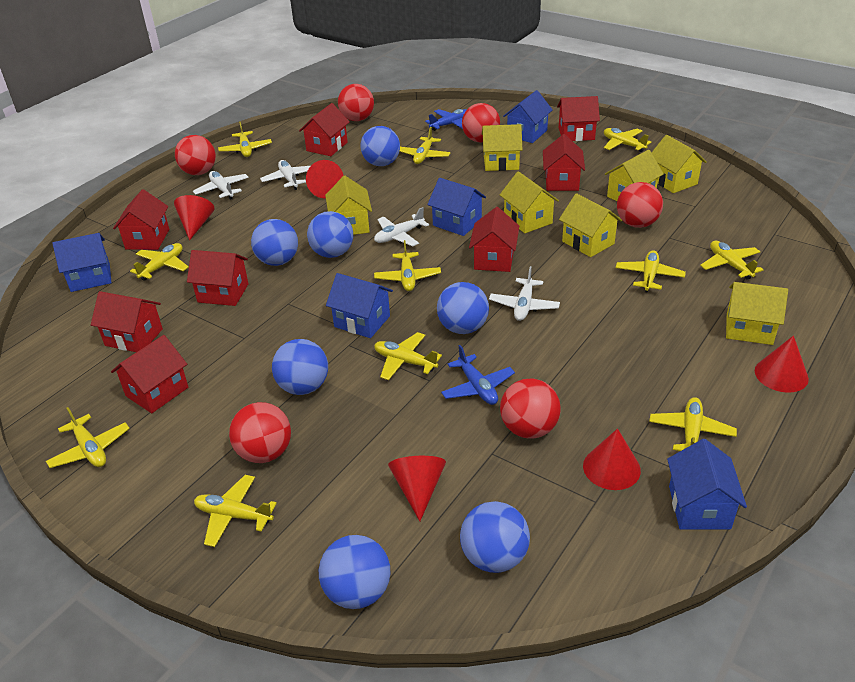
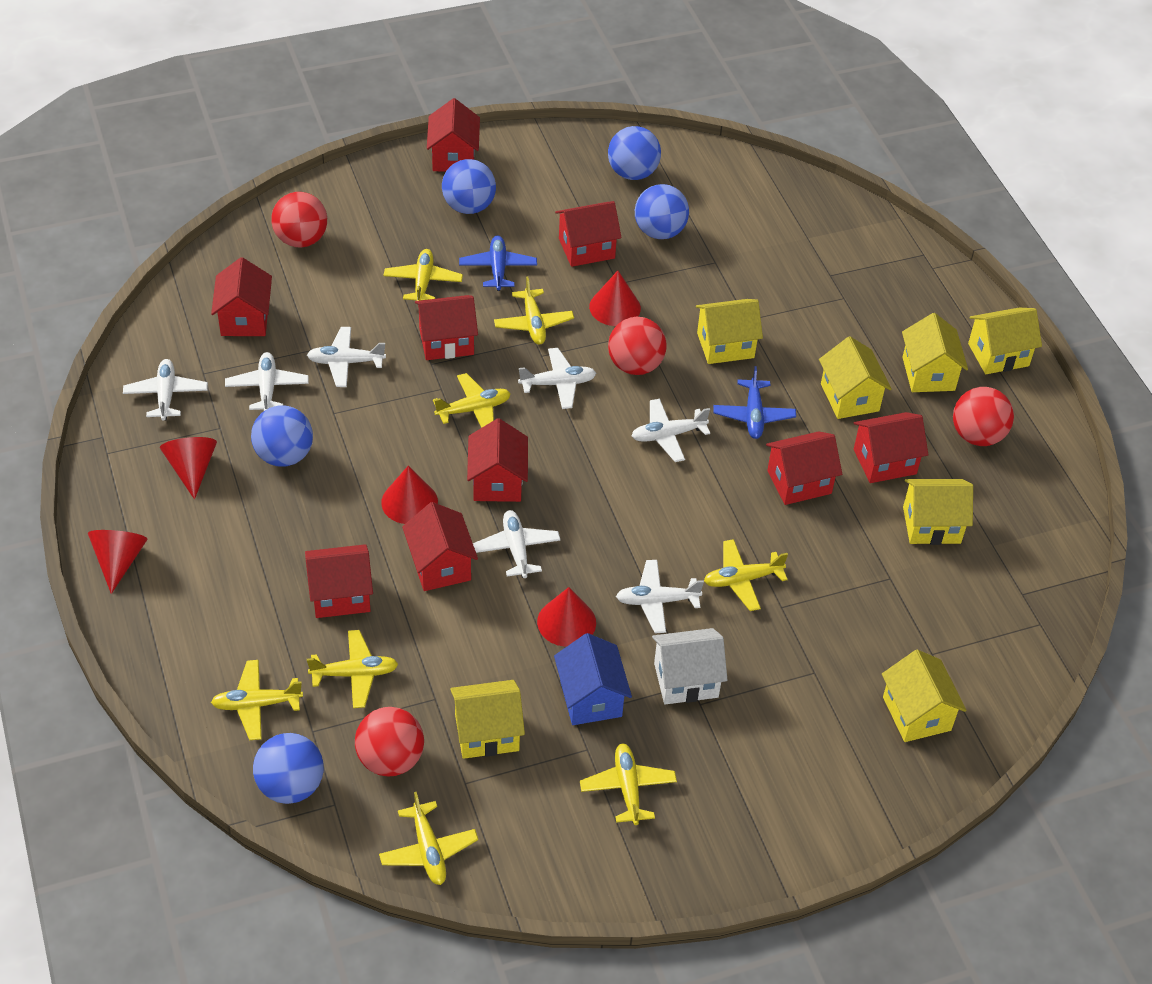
blue ball: [251,219,298,266] [272,339,328,395] [307,211,353,258] [319,535,390,609] [361,126,400,166] [437,282,489,334] [460,501,530,573] = 7 -> [251,405,313,467] [253,733,324,804] [442,159,496,214] [608,126,661,180] [635,184,689,239] = 5
blue house: [52,233,111,292] [326,273,393,338] [427,178,486,236] [503,90,553,143] [667,439,747,530] = 5 -> [554,633,632,725] = 1
red ball: [175,135,216,175] [229,402,291,463] [338,84,374,121] [462,103,500,142] [500,378,560,439] [617,182,663,228] = 6 -> [271,192,327,247] [355,707,424,776] [608,317,666,375] [953,387,1014,446] = 4
red house: [91,291,163,352] [111,335,188,413] [113,189,169,250] [187,250,249,306] [299,103,349,156] [469,207,519,272] [543,134,585,191] [557,96,600,141] = 8 -> [211,257,272,336] [305,544,373,618] [402,502,478,591] [415,295,478,360] [427,98,480,172] [467,418,528,502] [555,201,622,267] [766,431,842,505] [854,412,928,483] = 9
white house: none = 0 -> [652,628,727,704] = 1
white plane: [193,171,249,200] [260,160,310,190] [374,207,429,246] [489,266,560,321] = 4 -> [123,359,208,421] [225,352,309,411] [307,327,386,387] [473,510,560,578] [518,348,596,409] [616,560,704,633] [632,399,710,462] = 7
yellow plane: [46,407,130,468] [130,243,189,281] [194,475,277,547] [218,122,272,157] [374,240,441,291] [374,332,442,380] [400,127,450,164] [604,128,652,152] [616,250,686,293] [649,397,737,451] [700,241,763,280] = 11 -> [211,660,303,740] [307,630,398,708] [379,792,478,885] [384,249,463,301] [433,373,511,428] [494,276,574,345] [580,744,677,825] [704,539,788,611] = 8

